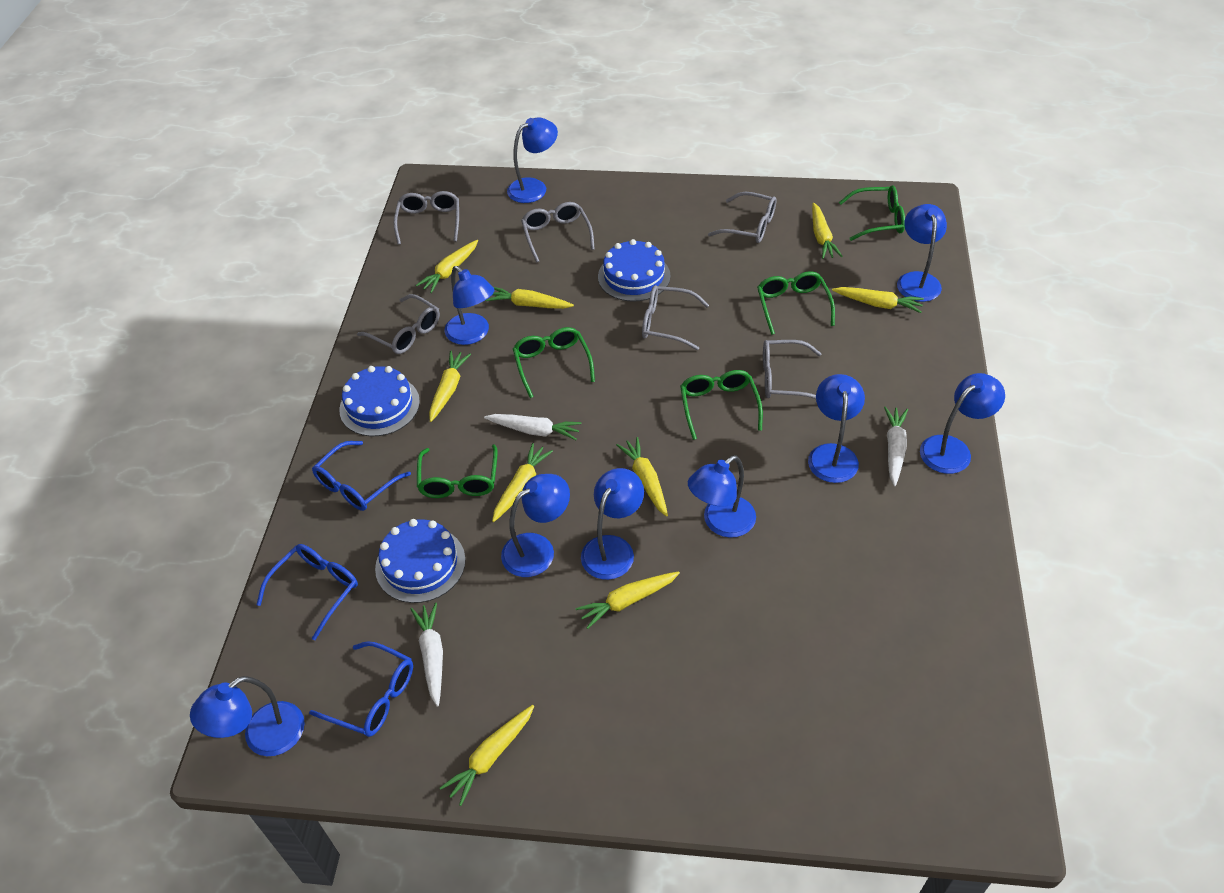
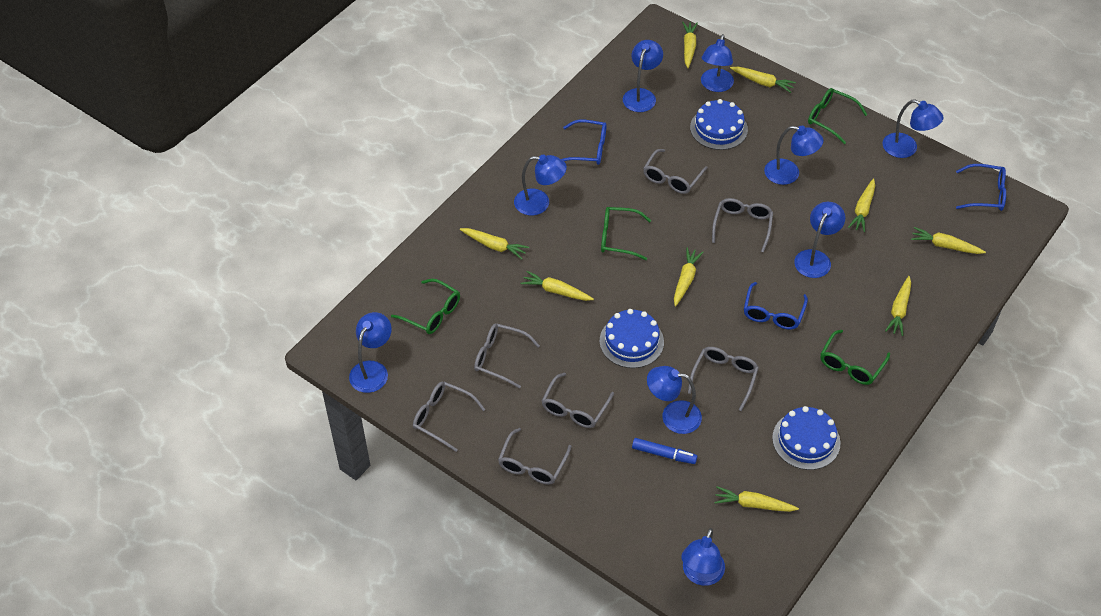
blue marker: none = 0 -> [632,438,697,464] = 1
green glasses: [417,444,498,498] [513,327,595,398] [680,370,763,440] [757,271,835,335] [839,185,905,241] = 5 -> [391,279,460,334] [601,207,651,260] [808,88,867,144] [820,330,890,385] = 4
grey glasses: [357,294,440,354] [394,191,459,245] [521,202,595,263] [642,285,709,350] [708,192,776,243] [763,340,822,399] = 6 -> [413,382,485,452] [474,324,540,388] [498,428,572,485] [542,373,614,428] [643,149,707,194] [688,347,759,411] [712,198,773,253] = 7
white carrot: [411,603,443,707] [484,414,581,440] [884,406,908,486] = 3 -> none = 0

